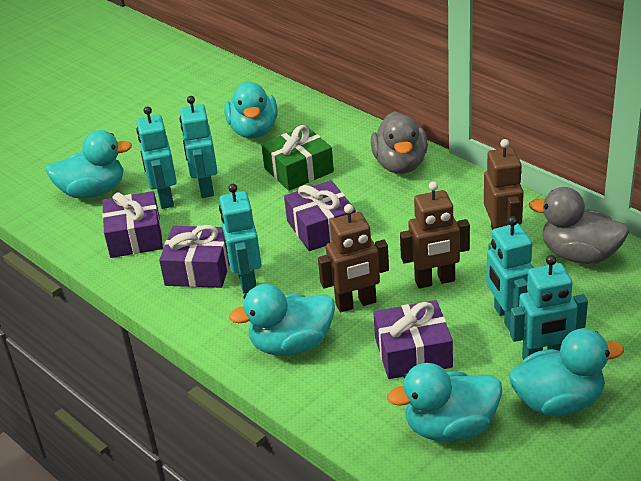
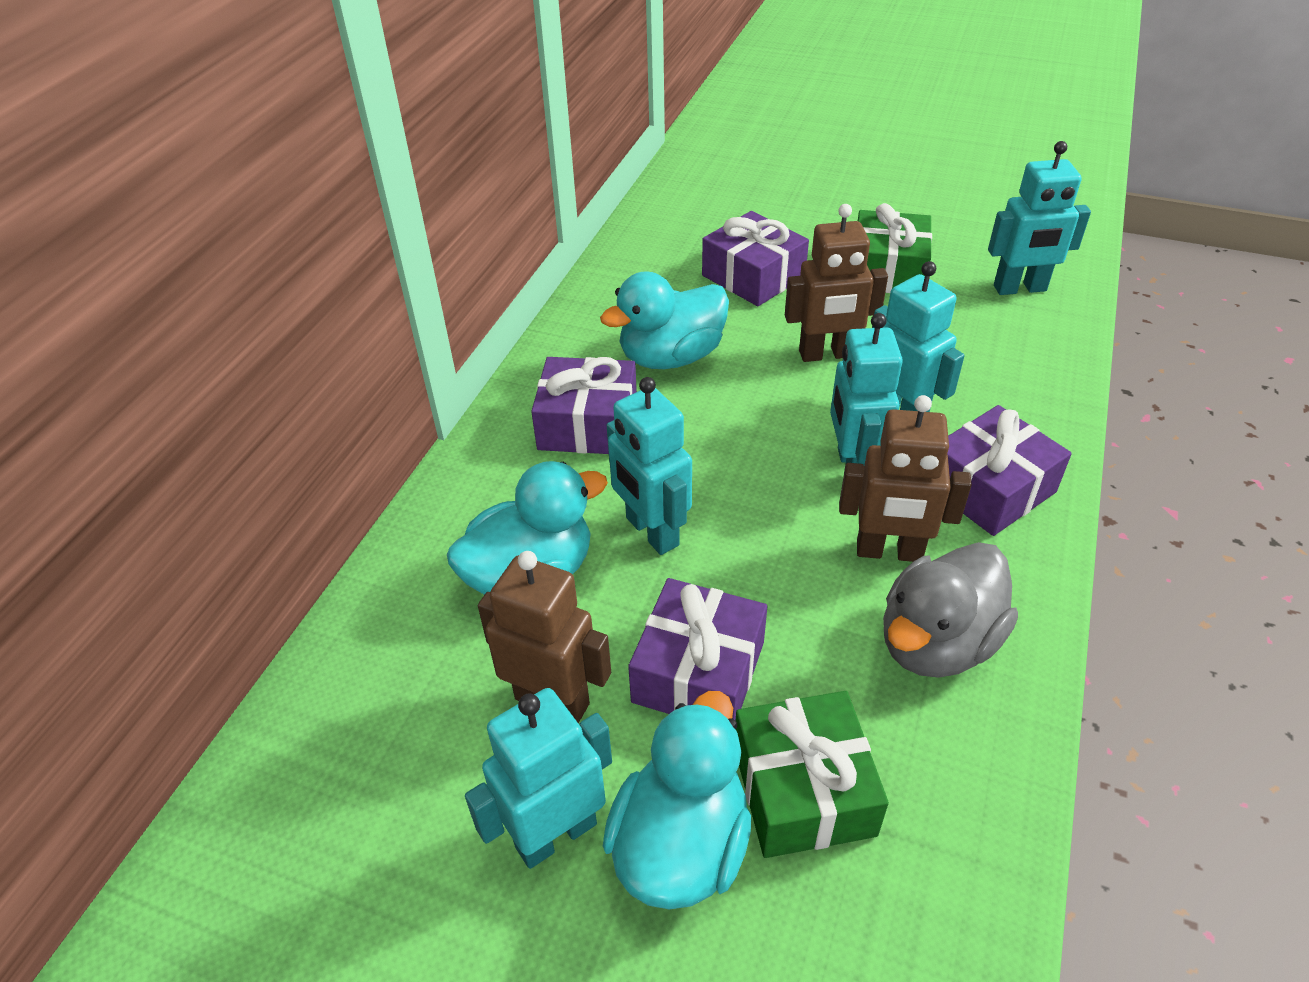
green gift: [261,125,334,191] = 1 -> [736,691,889,858] [858,203,932,293] = 2
grey duck: [371,111,428,174] [529,187,629,264] = 2 -> [883,542,1018,678] = 1
turquoise duck: [46,130,132,198] [225,81,278,138] [229,284,335,356] [387,363,502,442] [509,328,624,416] = 5 -> [447,461,608,595] [600,271,729,369] [603,691,751,910] = 3

